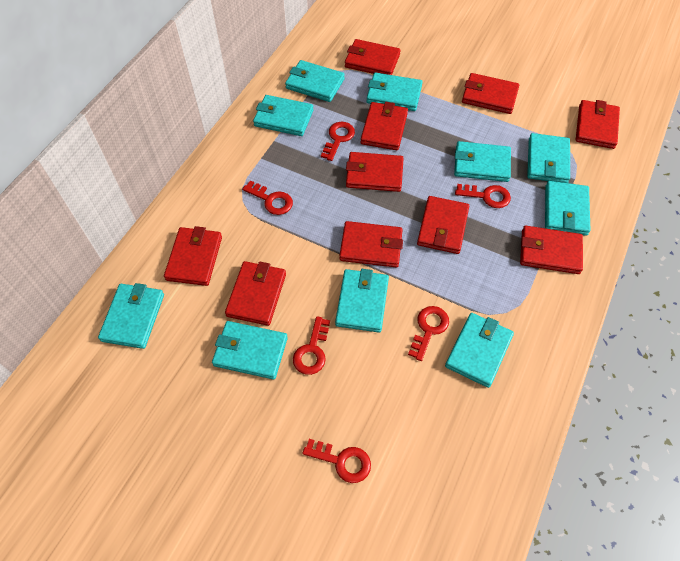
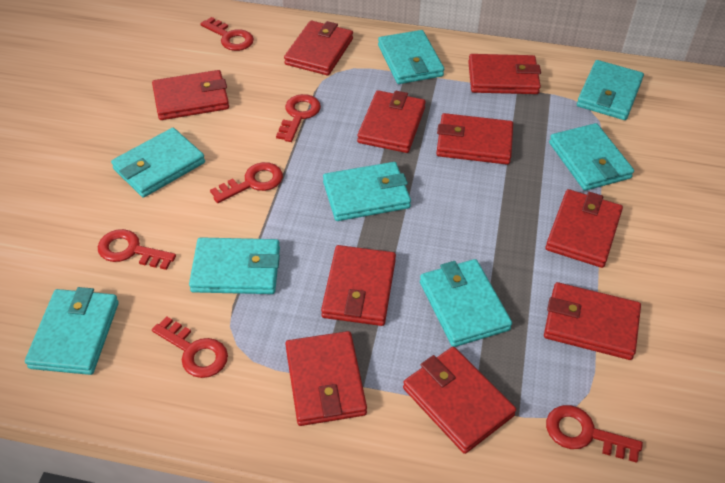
turquoise wallet: [98,283,164,349] [212,321,288,380] [253,95,314,136] [285,60,345,102] [335,269,389,332] [366,72,423,111] [445,313,514,388] [454,141,511,182] [527,133,570,183] [545,181,590,236] = 10 -> [25,287,119,375] [111,128,205,198] [189,237,280,294] [323,162,411,221] [378,30,444,84] [420,259,512,347] [549,123,634,191] [577,60,644,120] = 8

